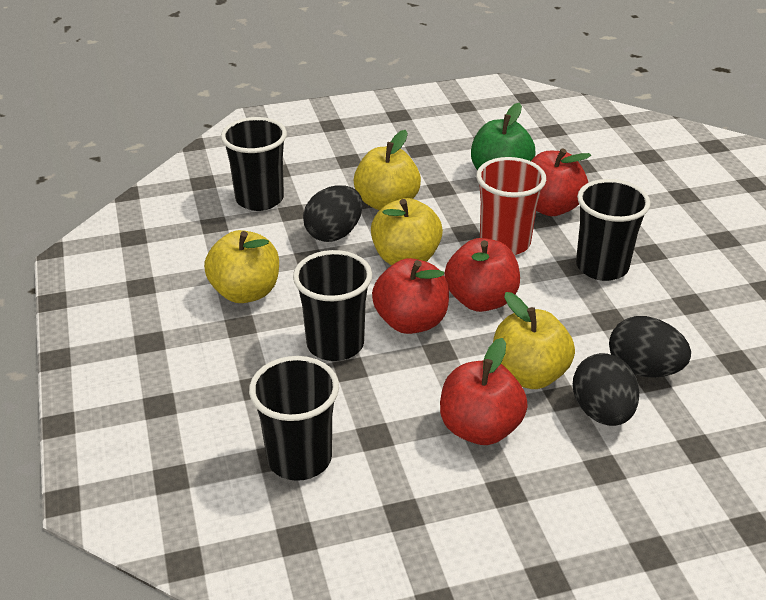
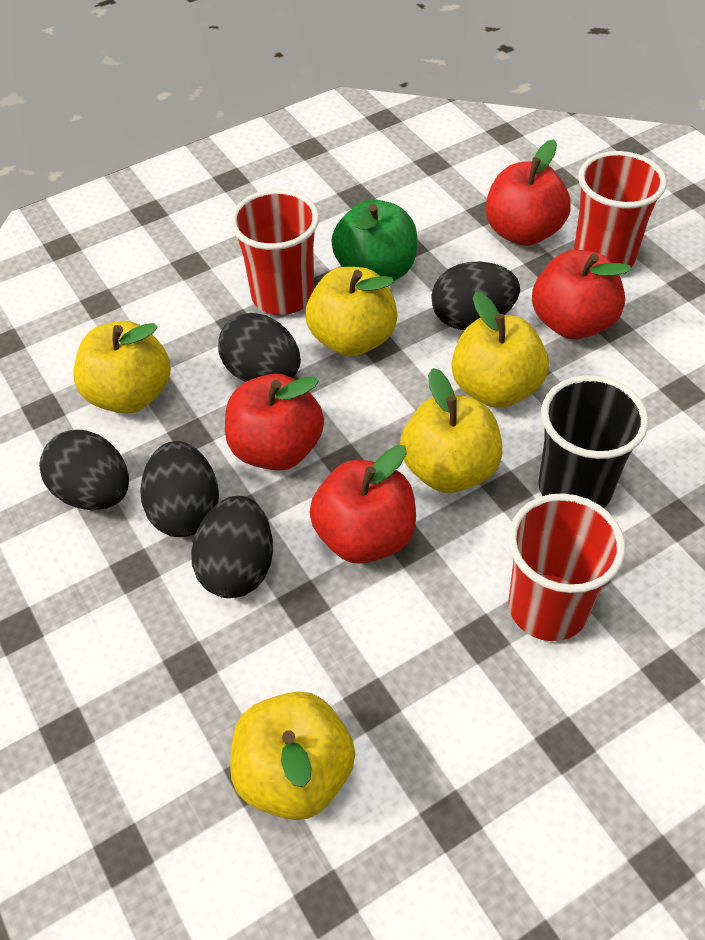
black cup: [221,117,287,211] [249,356,339,481] [293,250,372,361] [576,179,651,281] = 4 -> [538,375,648,508] = 1
black egg: [303,185,363,242] [573,353,639,426] [609,316,691,378] = 3 -> [39,430,129,510] [140,441,219,537] [191,496,273,598] [218,313,301,382] [431,262,520,330] = 5
red cup: [476,157,546,255] = 1 -> [230,189,319,315] [508,493,625,641] [574,151,667,267] = 3
yellow apple: [204,230,279,303] [354,130,421,210] [371,198,443,265] [493,292,575,389] = 4 -> [73,321,171,414] [230,691,355,820] [305,267,398,356] [400,368,503,493] [452,292,549,408] = 5

